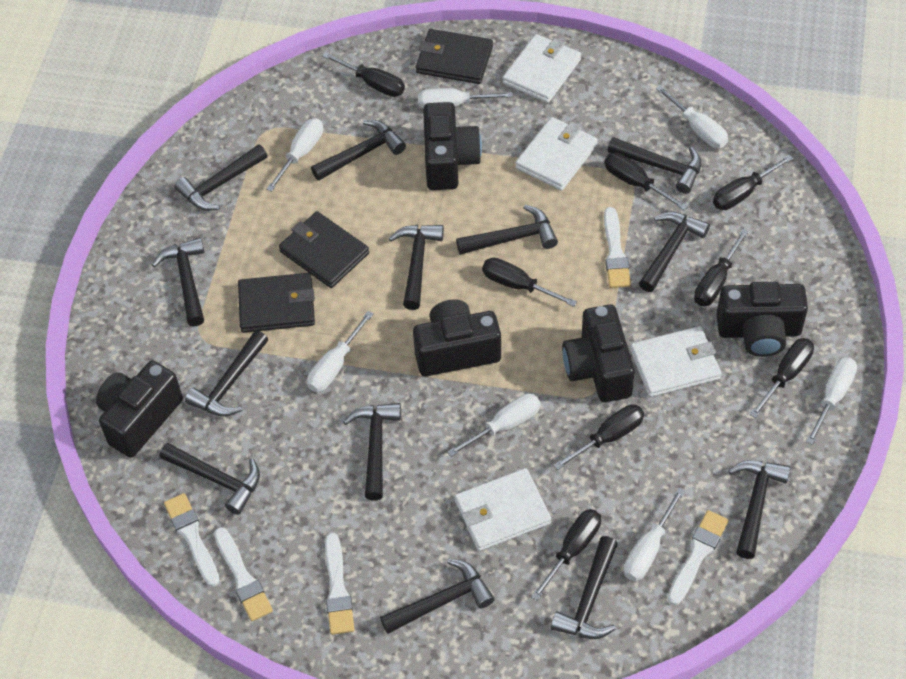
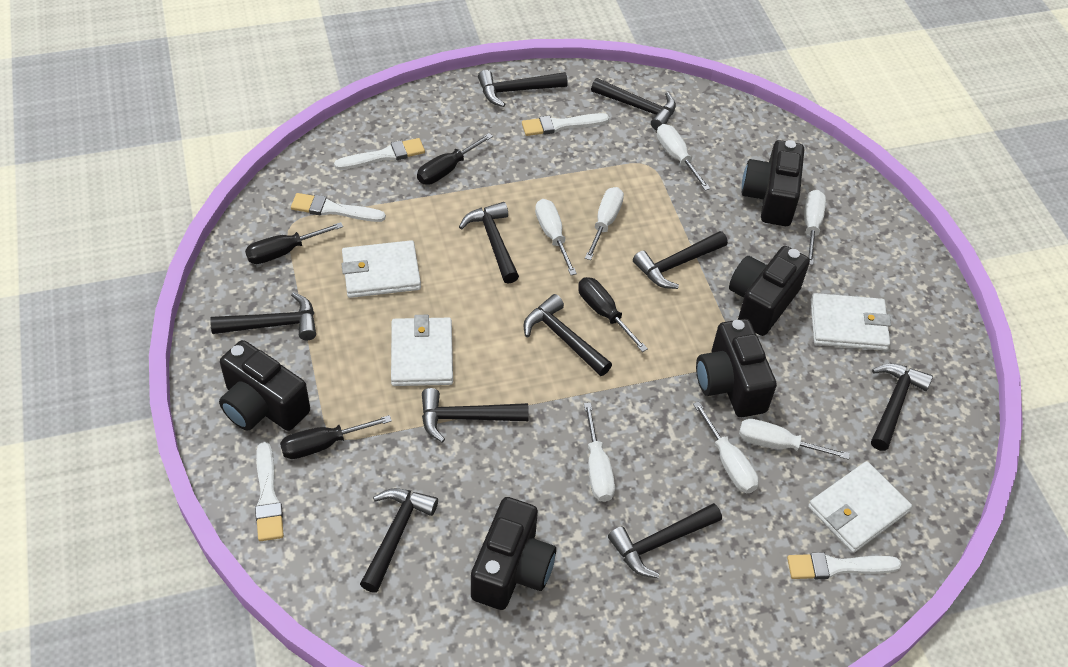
black hammer: [152,237,205,327] [160,443,260,515] [174,144,268,211] [185,330,268,417] [311,120,406,181] [343,403,401,500] [380,559,495,634] [389,225,444,310] [456,205,558,255] [551,536,618,639] [607,137,701,194] [639,212,710,292] [728,460,791,559] = 13 -> [210,292,316,340] [360,488,438,593] [422,388,529,443] [459,202,519,284] [478,70,568,107] [524,294,612,376] [591,78,676,130] [608,503,722,578] [633,231,728,289] [871,363,933,451] = 10
black screwdriver: [322,52,405,97] [482,258,577,307] [531,509,601,600] [553,404,644,470] [604,153,688,210] [694,229,749,306] [713,155,793,210] [750,338,814,418] = 8 -> [245,222,343,264] [280,415,392,459] [417,133,493,185] [578,277,648,352] = 4
black wallet: [238,273,315,333] [279,211,369,288] [416,29,493,84] = 3 -> none = 0

